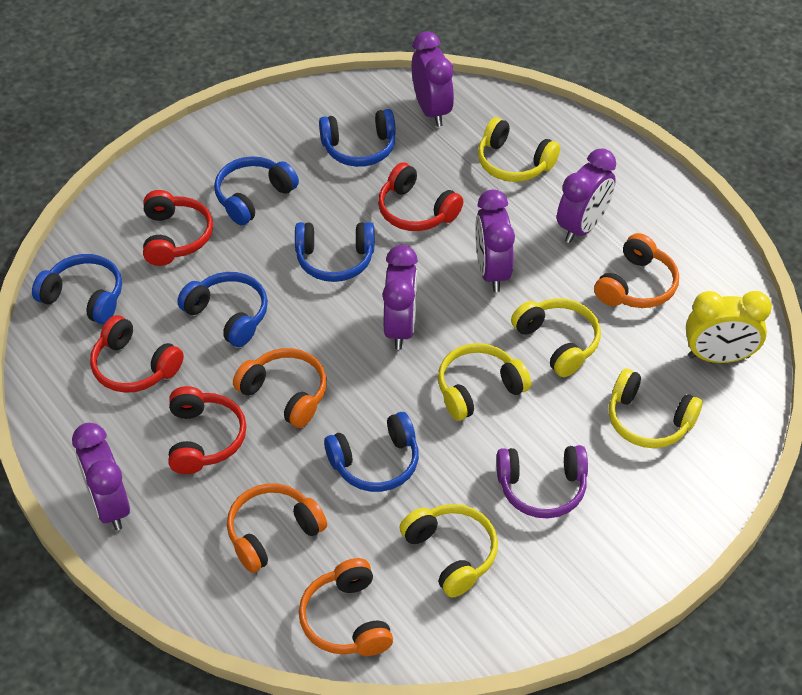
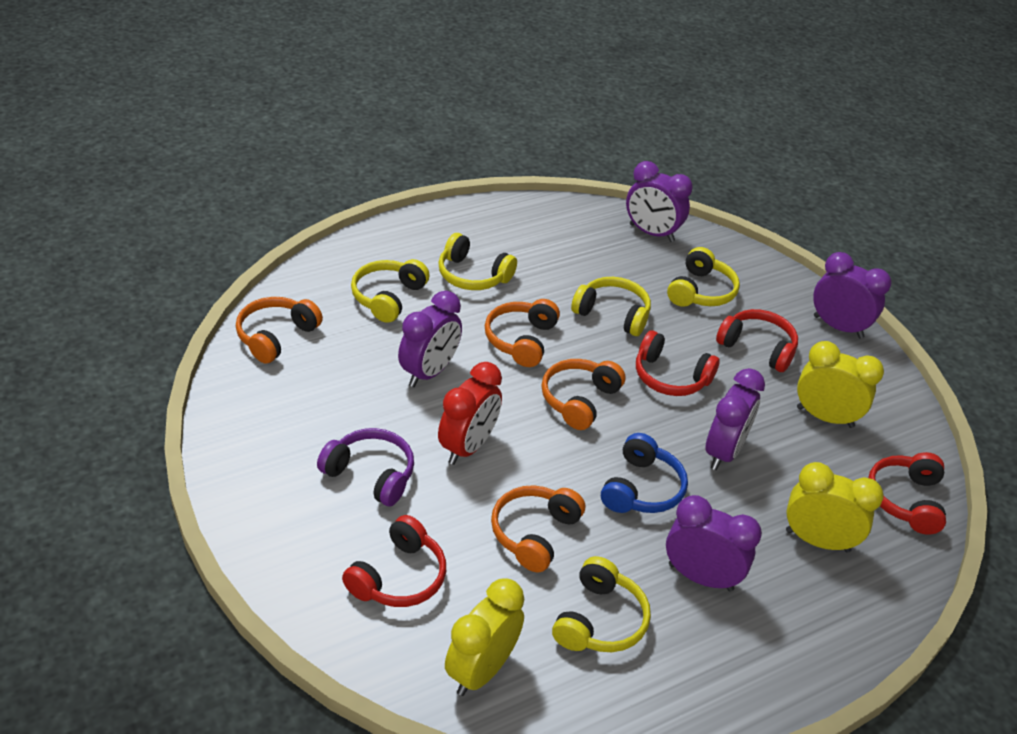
blue headphones: [32,254,122,324] [177,272,268,347] [214,156,299,225] [295,222,374,282] [319,109,396,167] [324,412,419,492] = 6 -> [601,433,688,513] = 1
red clock: none = 0 -> [438,362,502,465] = 1
yellow clock: [686,291,772,363] = 1 -> [445,579,524,696] [786,462,884,553] [797,341,884,428] = 3

